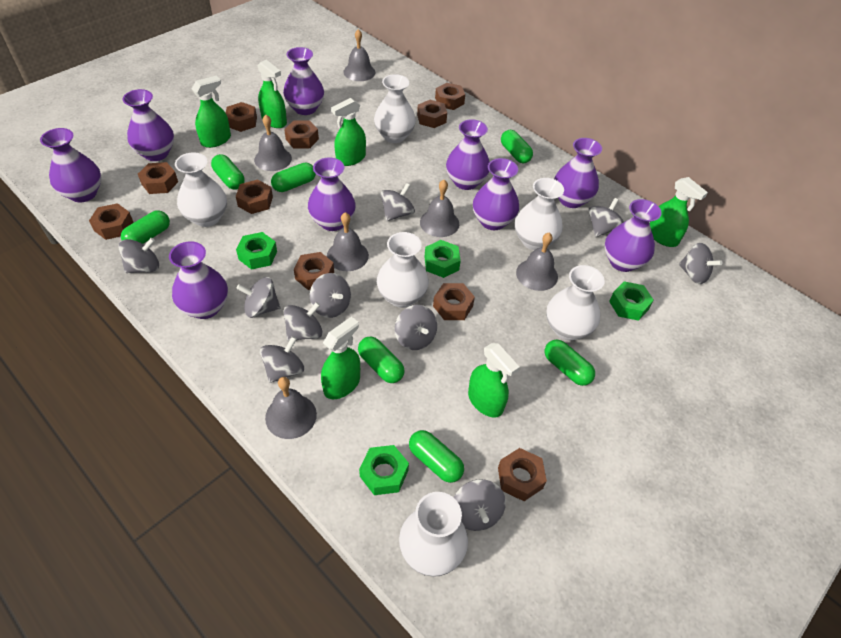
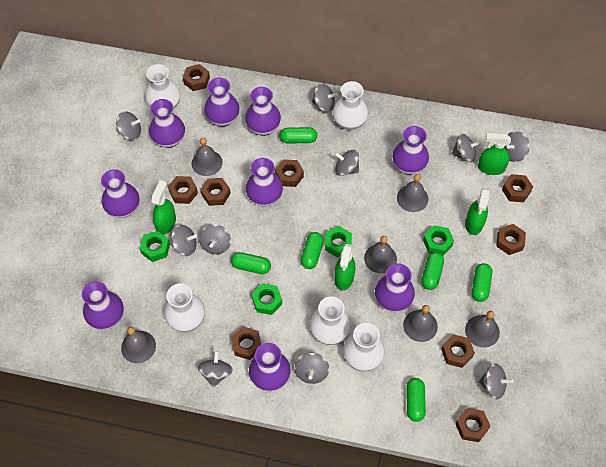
brown nut: [89,203,133,240] [138,162,178,194] [226,102,257,132] [236,180,273,214] [284,120,319,148] [294,252,334,290] [417,100,447,128] [433,283,475,320] [435,83,465,110] [498,448,547,501] = 10 -> [168,176,198,204] [183,64,210,91] [201,178,231,206] [231,326,261,360] [275,159,304,187] [441,334,475,368] [455,408,491,442] [496,224,526,255] [502,174,533,202] = 9
green capsule: [121,210,170,244] [211,154,245,190] [271,162,316,192] [358,337,405,383] [409,430,464,483] [501,130,533,164] [545,340,595,386] = 7 -> [231,252,271,274] [280,127,317,144] [301,232,324,269] [406,378,426,422] [421,252,444,290] [472,263,492,302] = 6
green spray bottle: [192,76,231,148] [257,60,287,128] [321,316,360,399] [331,98,366,166] [468,343,520,418] [650,177,708,247] = 6 -> [151,180,176,235] [334,244,355,290] [465,188,489,235] [478,133,511,175] = 4
white vase: [175,152,227,227] [374,74,416,143] [377,232,429,308] [399,492,468,577] [515,178,564,250] [546,265,605,340] = 6 -> [145,64,180,109] [164,283,205,332] [310,296,351,345] [333,81,368,131] [343,323,384,371] = 5

